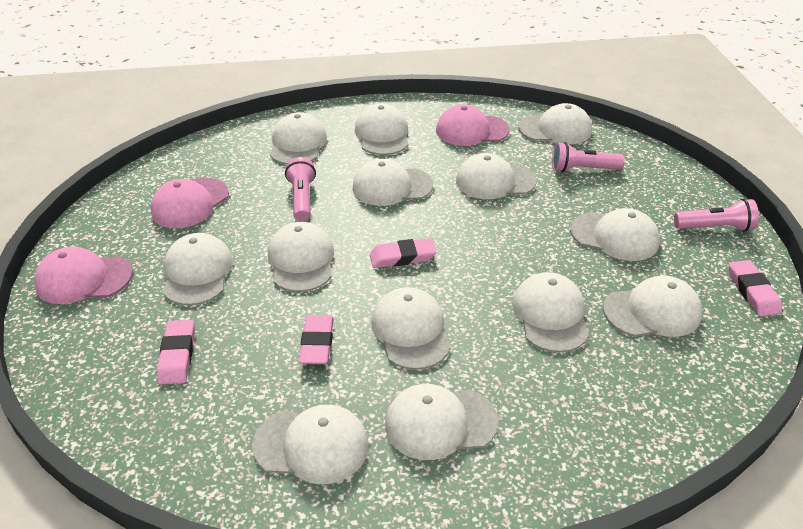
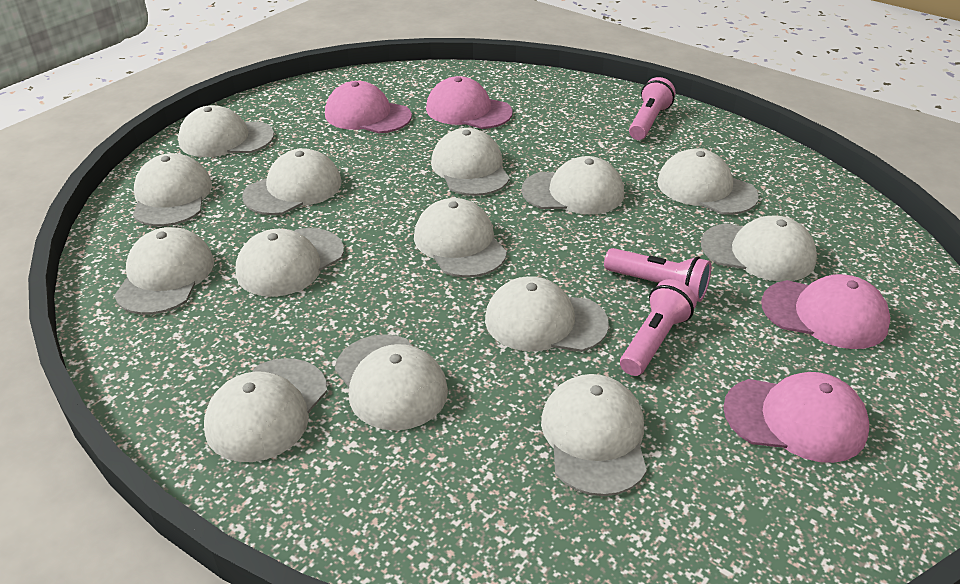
pink cap: [34,247,133,304] [150,178,229,228] [436,104,510,146] = 3 -> [325,81,412,133] [426,76,513,129] [723,372,869,463] [761,274,891,349] = 4
pink eraser: [157,320,195,385] [299,315,334,364] [370,238,437,268] [729,260,782,317] = 4 -> none = 0
white cap: [163,233,233,305] [252,405,369,484] [268,222,334,292] [270,112,327,165] [353,159,433,206] [355,104,408,155] [371,287,450,370] [385,384,498,460] [456,153,537,199] [512,272,589,353] [518,103,592,144] [570,208,660,261] [603,276,702,337] = 13 -> [114,227,214,315] [133,153,212,226] [178,105,274,157] [204,358,327,462] [236,228,344,297] [242,148,342,215] [335,334,448,430] [414,198,507,278] [431,128,510,196] [485,276,609,352] [521,156,624,214] [541,374,647,496] [657,149,759,215] [701,215,817,282] = 14

